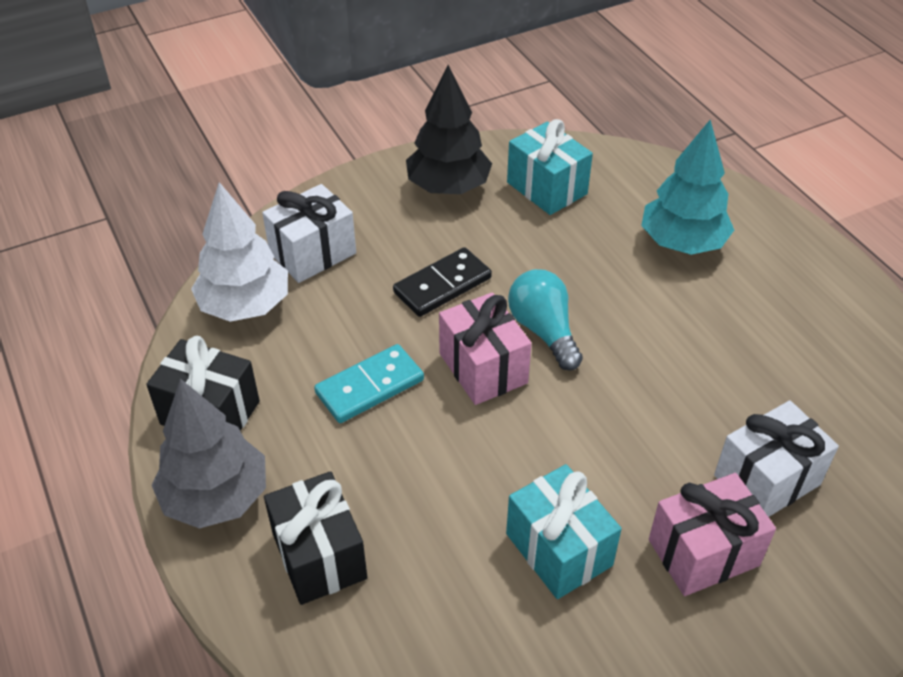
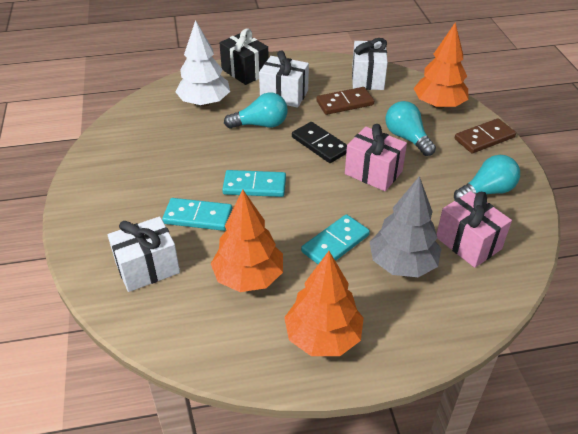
black gift: [146,336,260,431] [264,471,367,605] = 2 -> [220,28,269,85] = 1
black tree: [406,65,492,194] = 1 -> none = 0
brown domino: none = 0 -> [316,87,374,115] [455,118,516,153] = 2
orange tree: none = 0 -> [211,190,283,292] [284,251,364,356] [413,22,468,109] = 3
turquoise domino: [314,344,424,423] = 1 -> [162,198,232,231] [222,170,286,197] [301,214,370,264] = 3
turquoise gift: [506,464,622,599] [507,119,593,215] = 2 -> none = 0
turquoise light bulb: [508,269,583,371] = 1 -> [224,92,288,129] [386,101,436,156] [454,155,520,199] = 3
turquoise tree: [641,120,734,255] = 1 -> none = 0
white gift: [262,184,356,283] [714,400,839,517] = 2 -> [108,216,180,292] [259,50,309,108] [352,38,388,90] = 3

